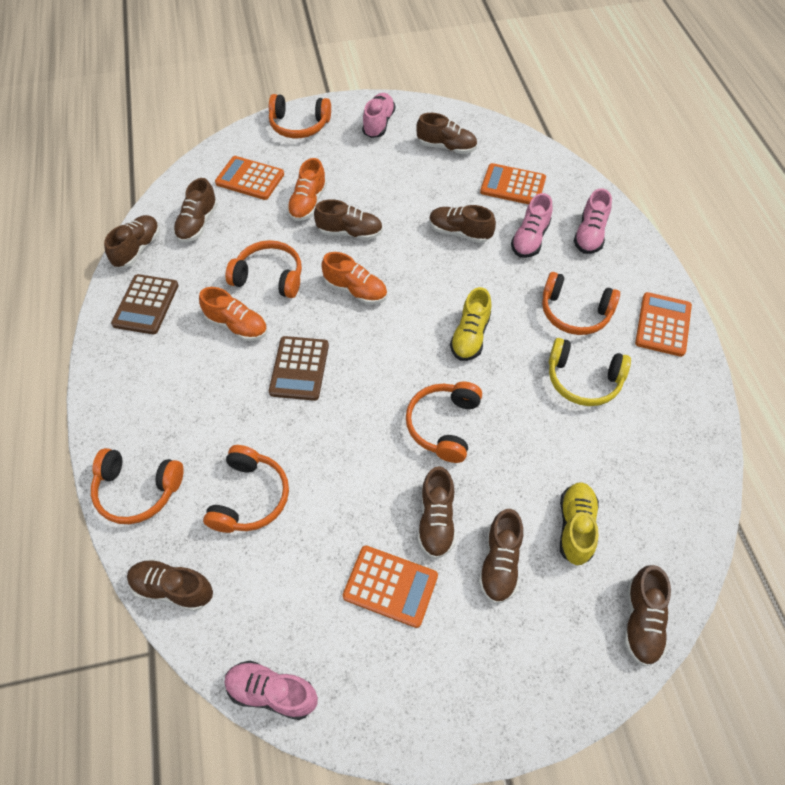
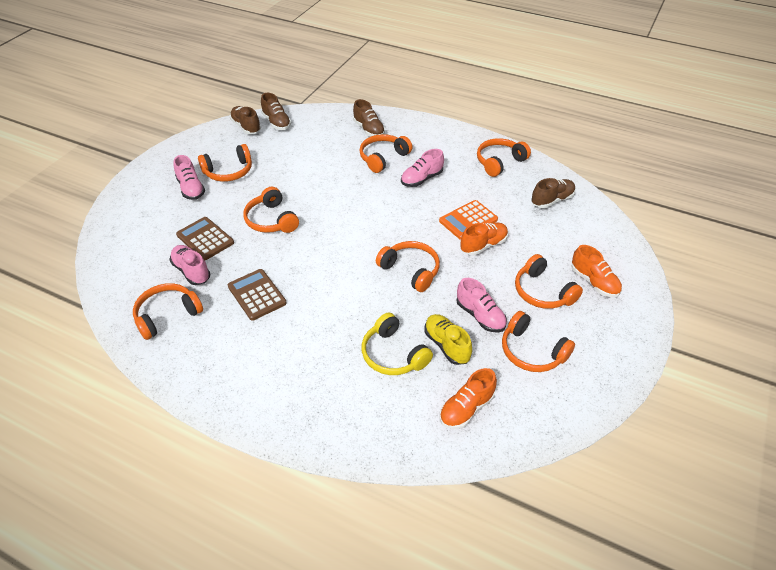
brown shoe: [104,215,160,268] [127,559,213,611] [173,178,218,242] [314,199,383,240] [416,113,477,154] [418,466,456,559] [429,205,496,243] [479,509,523,604] [624,565,671,666] = 9 -> [230,106,261,134] [261,93,291,130] [353,99,385,137] [531,178,576,208] = 4
orange calculator: [215,156,284,200] [343,546,438,628] [480,163,546,204] [635,292,692,357] = 4 -> [439,200,498,240] = 1
orange headphones: [91,448,183,524] [203,445,289,533] [225,240,302,298] [269,94,331,138] [406,382,482,463] [542,272,620,335] = 6 -> [133,283,203,340] [198,144,252,182] [243,187,299,233] [359,134,413,173] [376,241,440,292] [477,138,531,177] [502,311,575,372] [515,254,583,309] = 8
yellow shoe: [450,287,492,361] [560,482,599,565] = 2 -> [424,314,472,365] = 1

